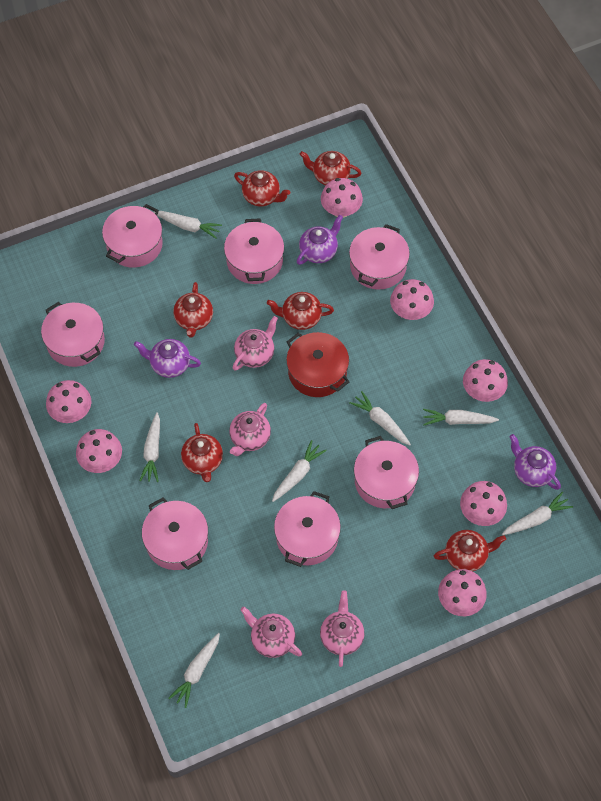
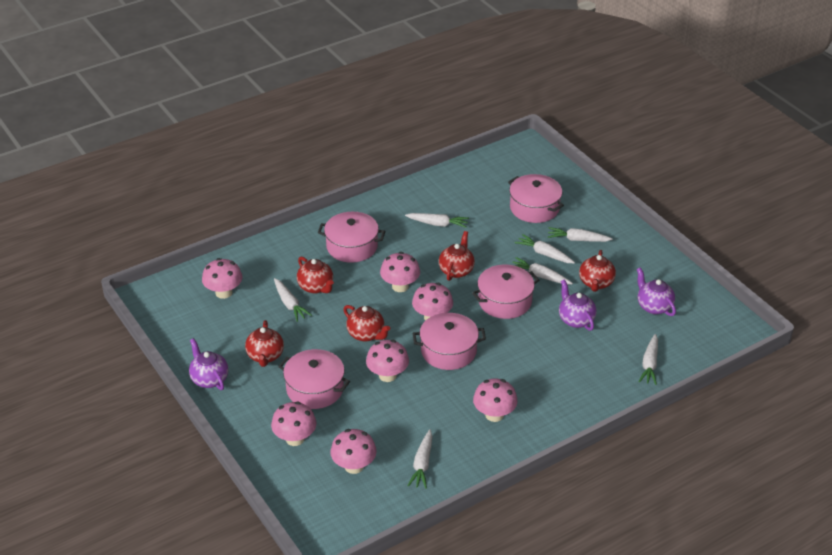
pink pot: [41,302,105,367] [102,204,163,268] [142,498,208,570] [224,219,284,284] [274,491,341,567] [349,224,410,290] [354,436,419,509] = 7 -> [278,349,350,409] [318,212,385,263] [413,313,486,370] [472,265,539,319] [508,174,564,223] = 5
pink teapot: [229,403,271,456] [232,316,278,371] [240,607,302,658] [320,590,364,667] = 4 -> none = 0
red pot: [286,332,349,397] = 1 -> none = 0
red teapot: [173,282,213,338] [181,423,223,482] [234,170,290,207] [267,292,334,330] [300,151,361,186] [434,530,506,572] = 6 -> [245,320,284,367] [297,256,334,293] [343,305,390,341] [439,231,475,281] [579,250,616,292] = 5

